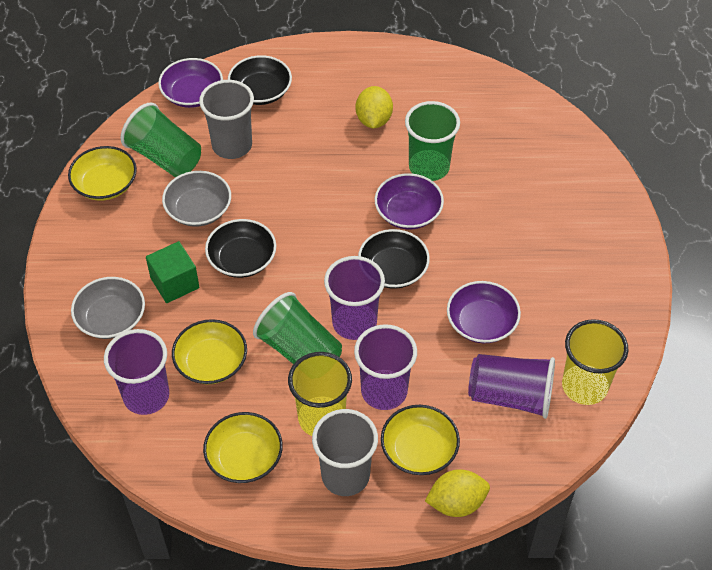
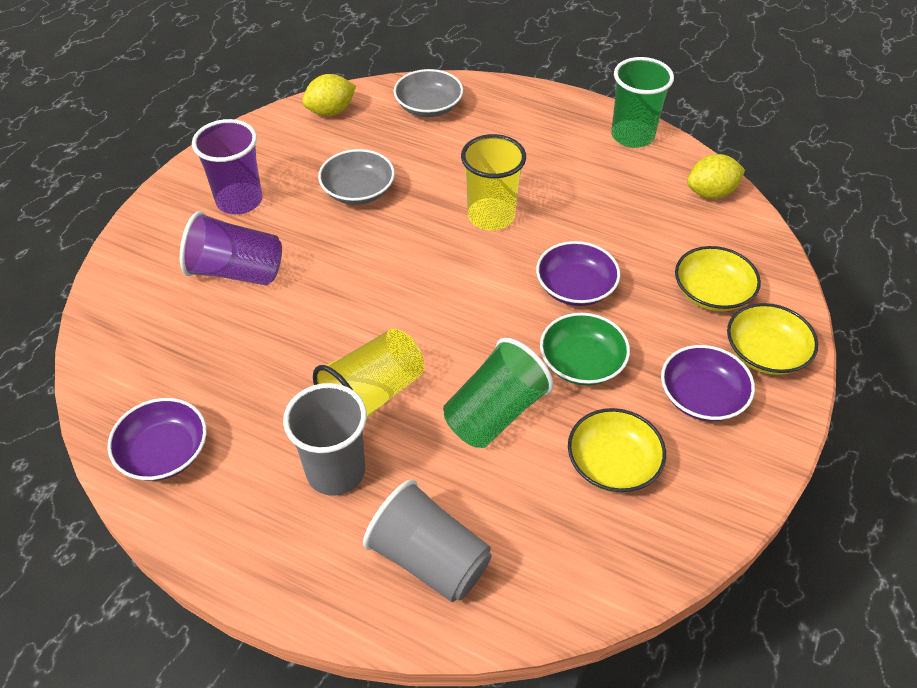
black bowl: [205,219,276,278] [228,55,292,105] [358,229,430,289] = 3 -> none = 0
green bowl: none = 0 -> [540,313,630,385] = 1
green cube: [146,241,199,303] = 1 -> none = 0
green cup: [121,102,201,177] [253,292,342,364] [405,101,460,181] = 3 -> [443,338,554,448] [611,57,674,148] = 2
purple cup: [104,329,169,415] [324,256,385,340] [354,324,417,410] [468,354,555,419] = 4 -> [180,211,282,286] [192,119,262,214] = 2
yellow bowl: [68,146,137,201] [172,319,247,384] [203,412,283,483] [381,405,460,475] = 4 -> [568,408,666,493] [675,246,761,311] [727,303,818,375] = 3

